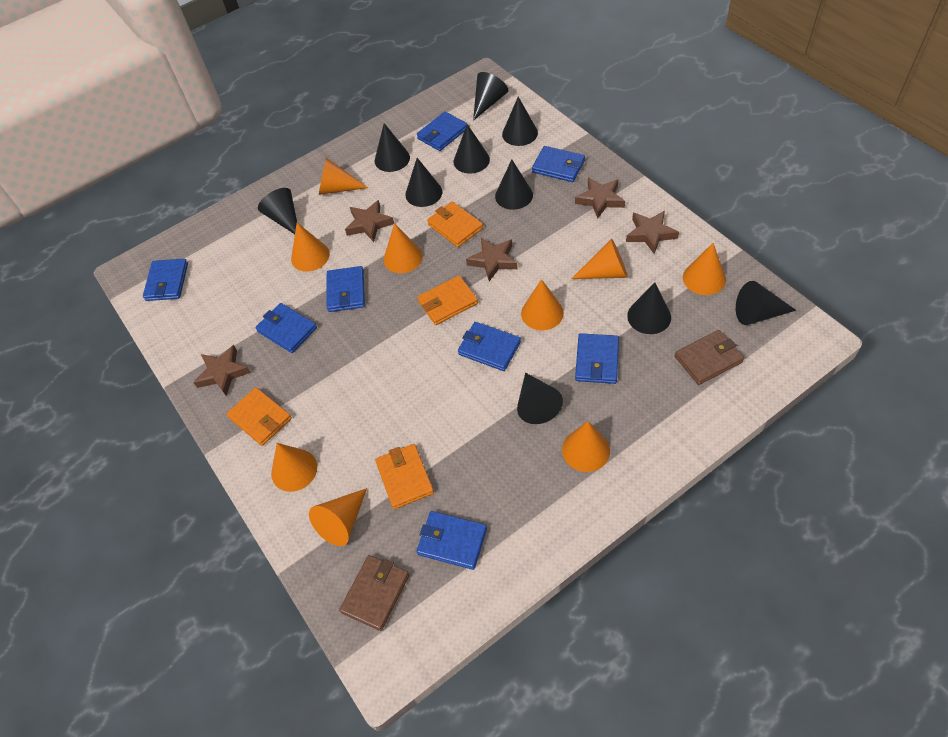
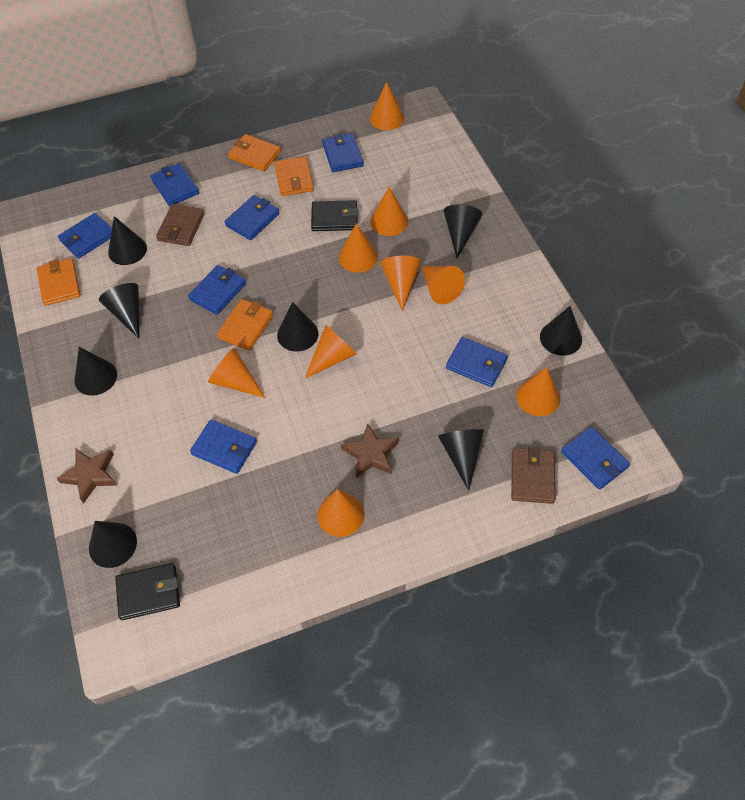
black cone: [258,188,297,234] [374,123,410,172] [405,158,442,207] [454,124,490,174] [473,72,508,121] [495,160,533,210] [502,97,538,146] [517,373,563,424] [627,282,671,334] [736,281,796,325] = 10 -> [74,347,117,396] [89,521,137,568] [99,283,139,338] [108,216,147,265] [277,302,319,352] [438,429,484,491] [444,204,482,258] [540,306,582,356] = 8
black wallet: none = 0 -> [115,563,180,620] [311,200,358,231] = 2
brown star: [193,345,251,396] [345,200,394,242] [466,237,518,281] [575,177,625,218] [626,211,679,254] = 5 -> [56,449,117,504] [341,423,399,478] = 2

